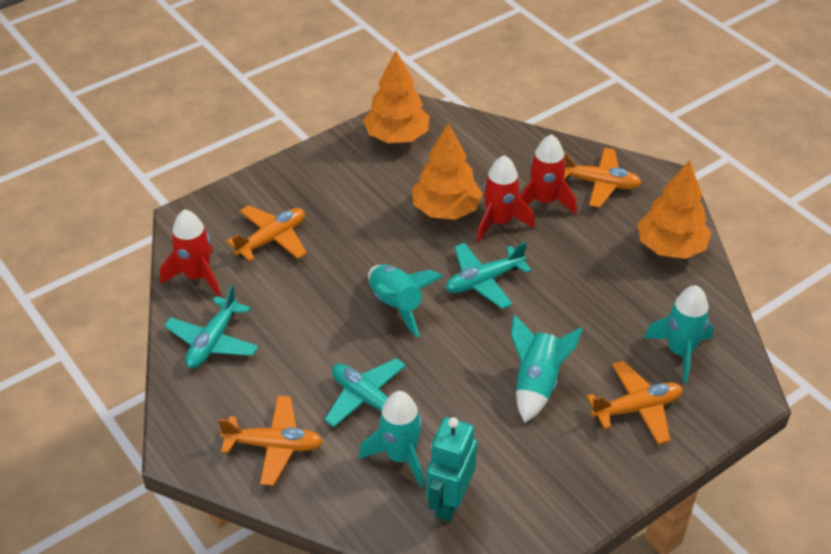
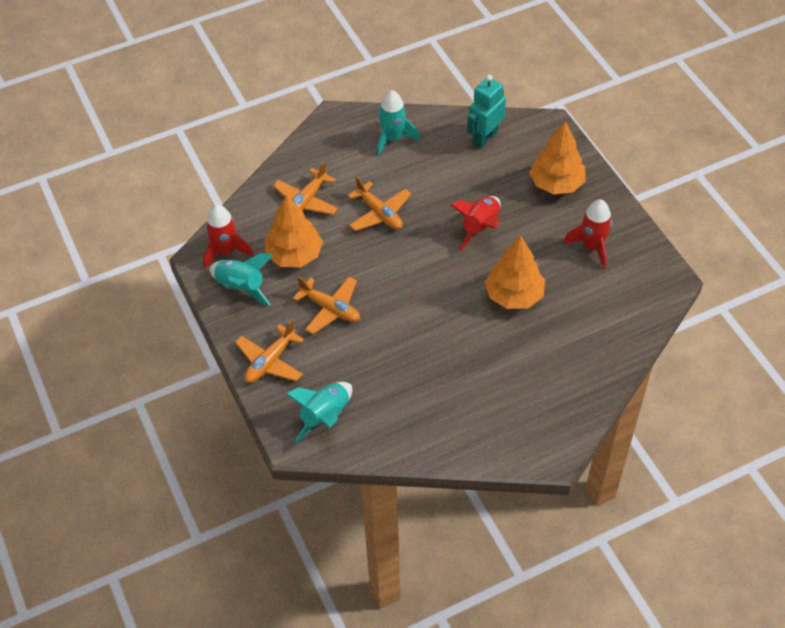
turquoise plane: [164,285,259,368] [324,358,416,427] [445,242,531,309] = 3 -> none = 0
turquoise rocket: [359,391,424,487] [368,264,444,337] [511,314,583,423] [644,285,714,383] = 4 -> [210,253,273,306] [286,382,352,443] [377,90,420,156] = 3

